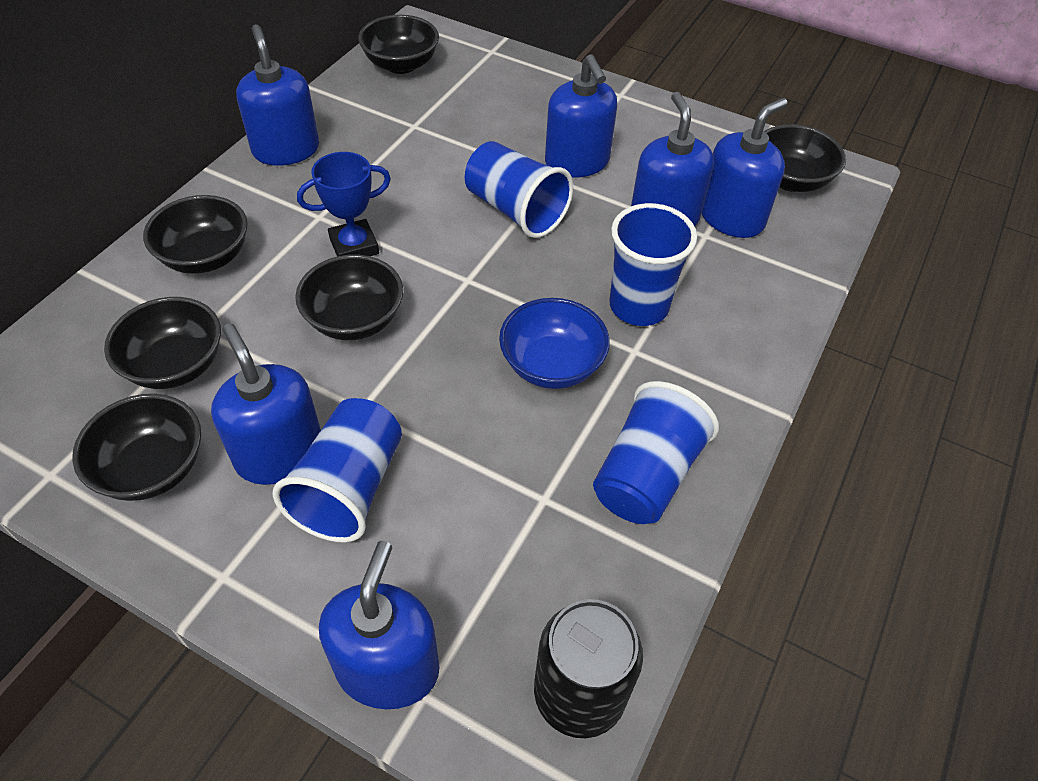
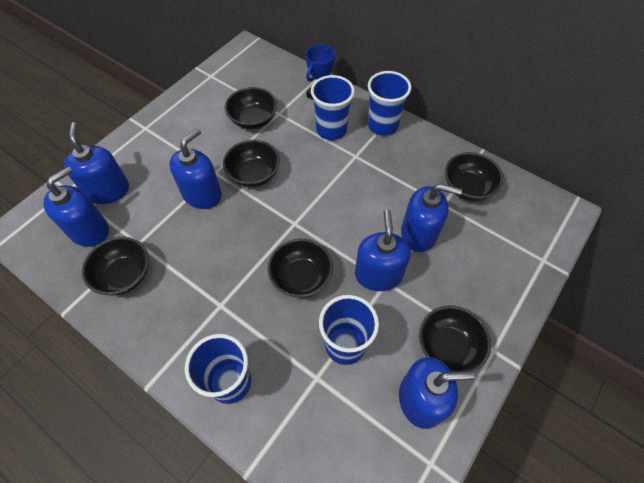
black can: [534,599,643,738] = 1 -> none = 0
blue bowl: [499,298,610,389] = 1 -> none = 0

